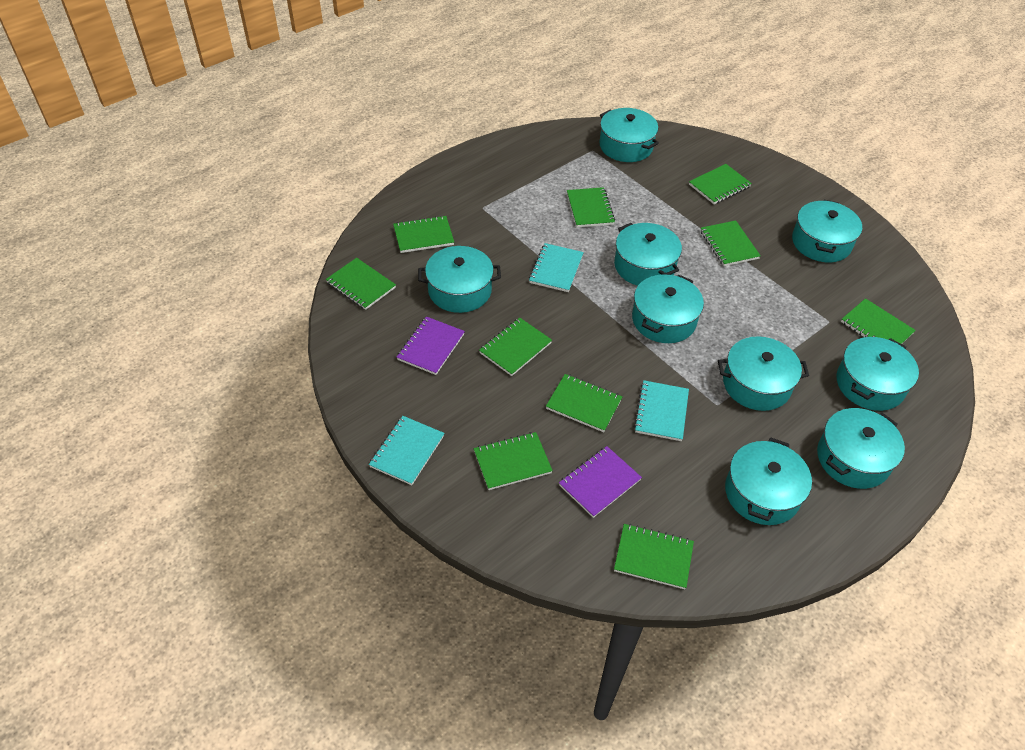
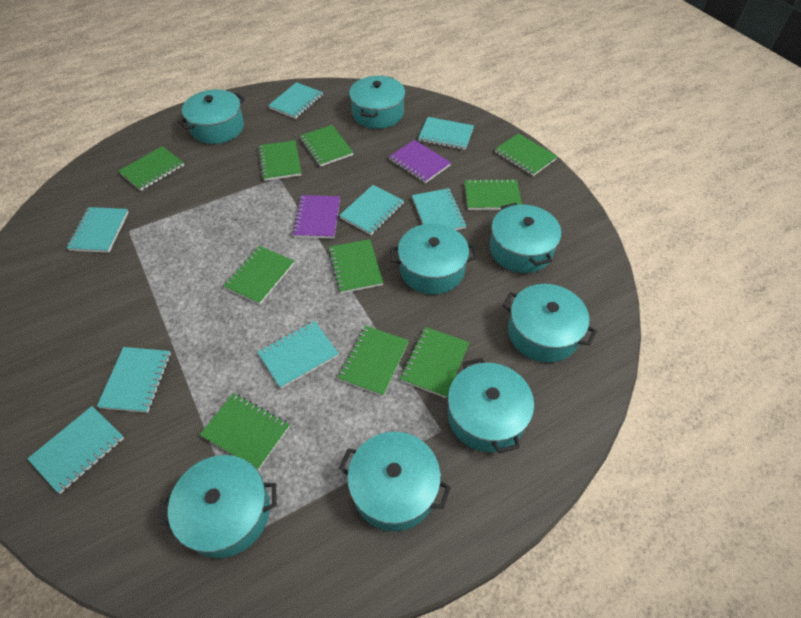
turquoise notebook: [369,416,444,485] [529,243,584,292] [634,380,689,441] = 3 -> [27,406,124,494] [67,207,129,253] [97,347,171,413] [258,321,339,389] [268,82,323,119] [339,185,404,235] [412,188,466,230] [418,117,474,150] = 8
turquoise pot: [418,246,501,313] [599,108,659,162] [614,223,682,286] [632,274,704,343] [718,336,809,411] [725,438,812,525] [792,200,862,262] [817,408,905,489] [837,337,919,411] = 9 -> [159,455,277,558] [178,89,245,144] [339,432,451,531] [349,76,405,129] [390,223,477,294] [448,358,534,454] [490,203,561,273] [503,284,597,363] = 8

